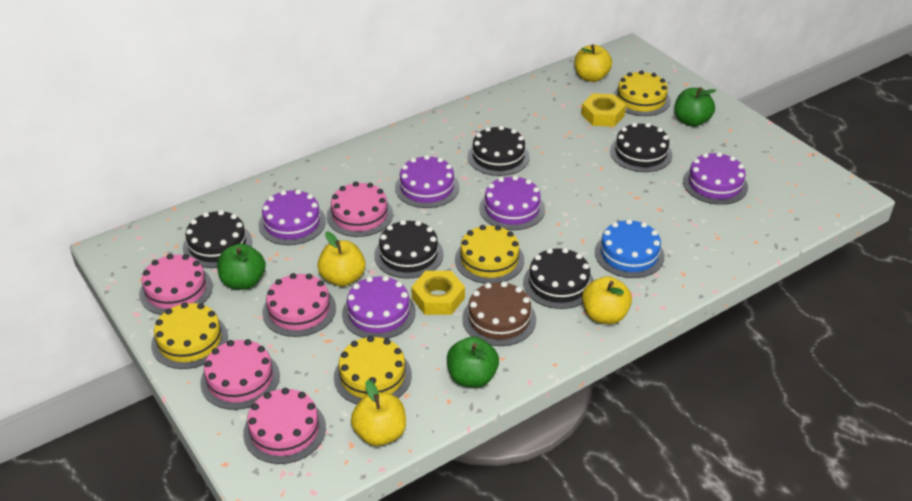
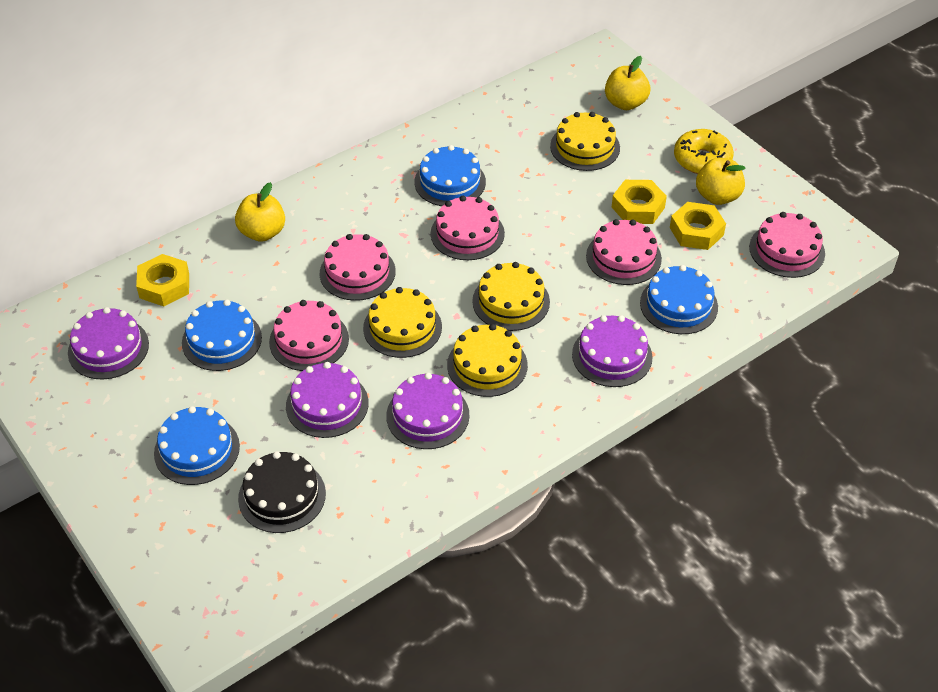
black cake: [183,210,252,268] [374,220,444,279] [468,126,530,176] [523,248,594,309] [610,123,672,172] = 5 -> [238,451,326,533] = 1
blue cake: [595,219,664,278] = 1 -> [154,406,240,485] [182,300,262,371] [414,145,486,206] [640,265,718,334] = 4
brown cake: [462,281,536,346] = 1 -> none = 0
green apple: [217,244,266,290] [447,337,499,388] [675,87,717,127] = 3 -> none = 0
purple cake: [259,189,326,245] [342,276,416,339] [395,155,459,208] [479,175,545,230] [683,152,748,205] = 5 -> [68,307,149,380] [286,362,369,438] [386,373,469,449] [572,315,653,387] = 4
yellow apple: [317,231,366,287] [351,380,406,446] [575,45,612,82] [582,276,632,324] = 4 -> [235,182,285,242] [605,56,650,110] [696,157,746,205] = 3
yellow donut: none = 0 -> [674,129,734,174] = 1
yellow nut: [411,271,465,315] [581,93,626,127] = 2 -> [136,254,189,306] [612,180,667,224] [670,202,726,250] = 3

